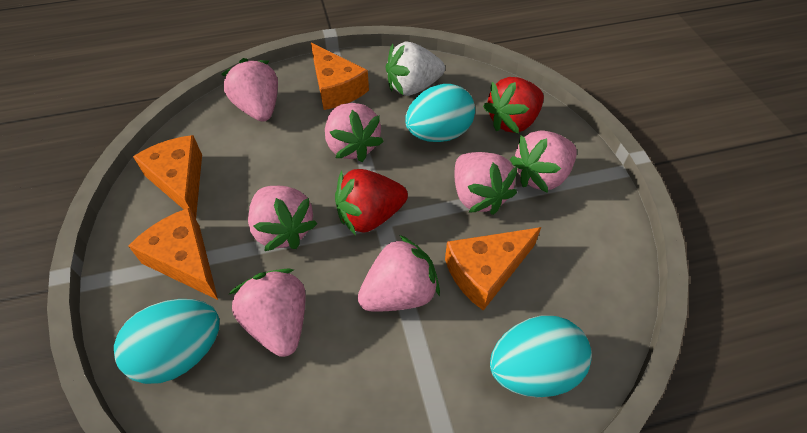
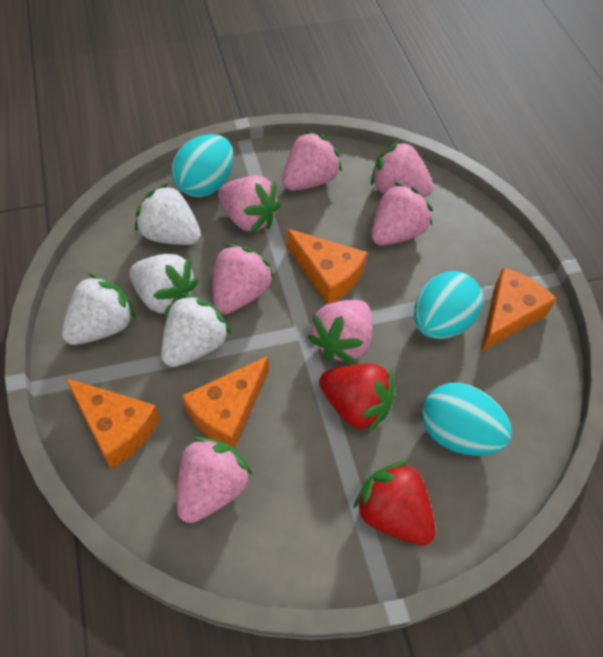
white strawberry: [386,42,445,96] = 1 -> [62,274,136,345] [129,254,198,317] [135,183,201,245] [161,293,231,367] = 4

